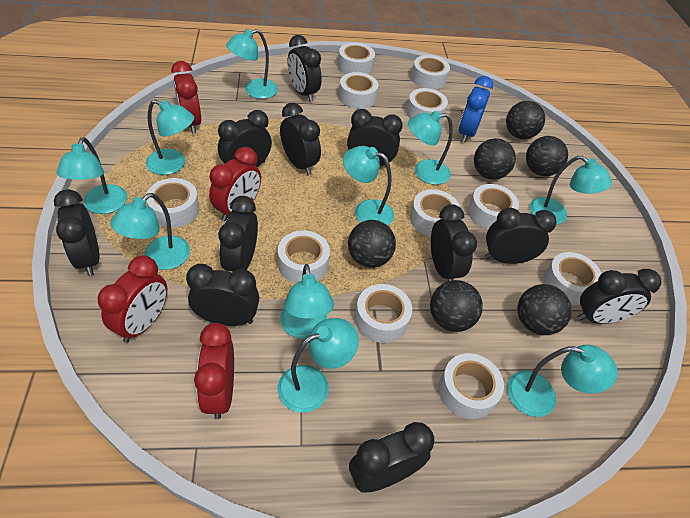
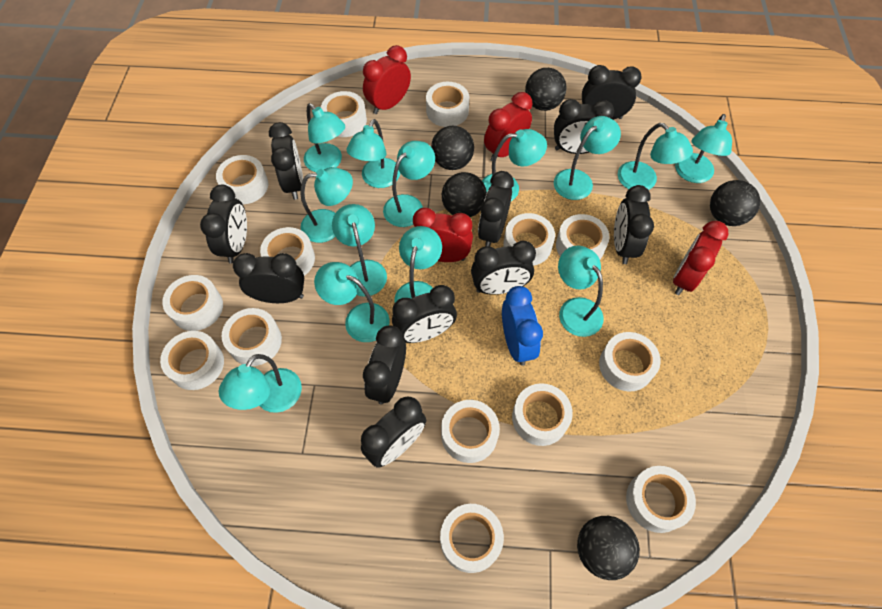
black ball: [348,220,396,268] [430,280,483,332] [474,138,516,180] [506,101,545,139] [517,284,572,335] [526,136,568,176] = 6 -> [431,126,474,170] [442,172,487,217] [525,68,567,111] [577,516,640,580] [710,180,760,226] = 5
turquoise lamp: [56,137,127,214] [110,193,190,270] [146,100,194,175] [226,29,278,99] [278,318,359,413] [280,264,334,339] [343,146,394,226] [408,111,453,185] [507,345,618,417] [530,156,612,225] = 10 -> [219,354,302,413] [300,167,353,243] [304,103,345,172] [314,262,390,342] [332,204,387,297] [347,119,400,188] [383,141,435,227] [394,226,442,303] [482,129,547,201] [554,116,621,200] [558,246,603,337] [618,123,693,190] [675,114,732,183] = 13
white tape: [146,178,200,228] [278,231,330,283] [338,43,375,74] [339,72,378,109] [355,284,412,343] [406,88,448,123] [410,189,460,237] [411,55,450,90] [439,353,504,419] [468,184,519,229] [544,252,602,305] = 11 -> [160,331,224,390] [162,275,223,331] [216,155,268,204] [222,308,282,366] [260,227,315,276] [321,91,367,137] [426,82,469,127] [440,504,504,573] [441,400,500,463] [503,213,555,266] [512,383,573,446] [556,214,610,259] [599,332,661,391] [626,466,696,533] = 14

